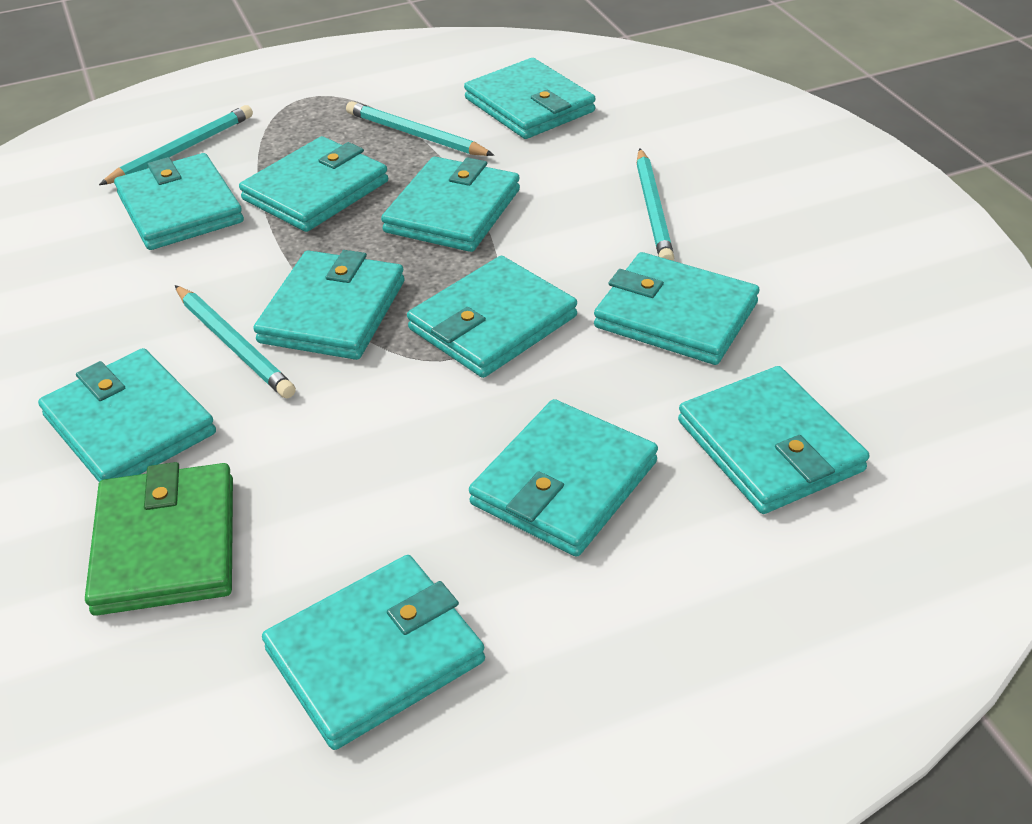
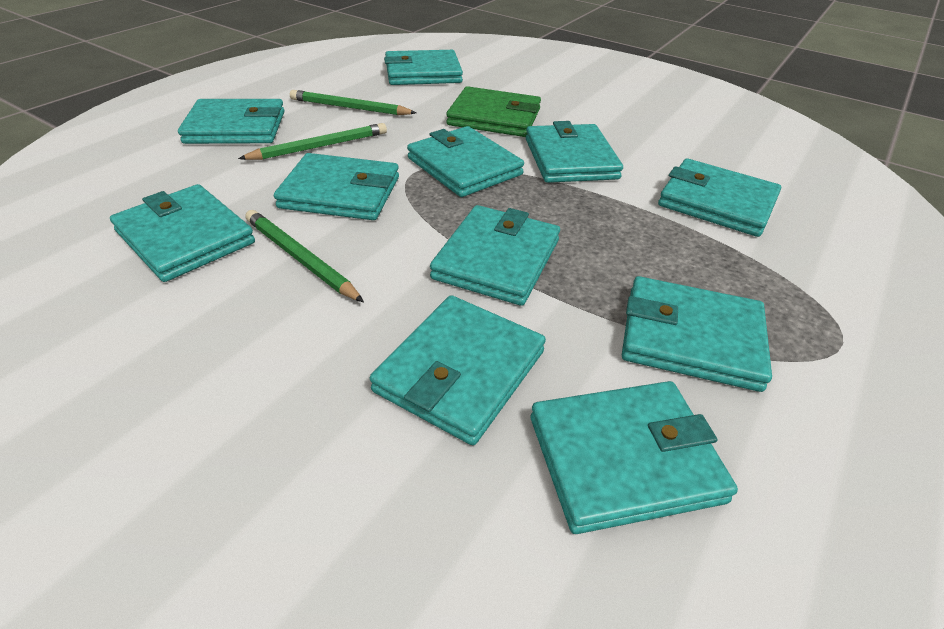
green pencil: none = 0 -> [238,123,387,160] [245,210,364,302] [290,90,416,115] = 3
turquoise pencil: [99,105,253,185] [175,285,296,398] [346,101,494,156] [637,149,674,261] = 4 -> none = 0

